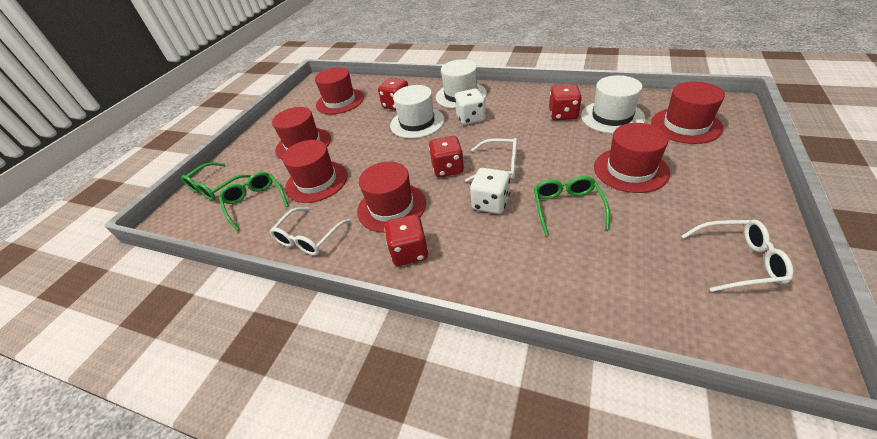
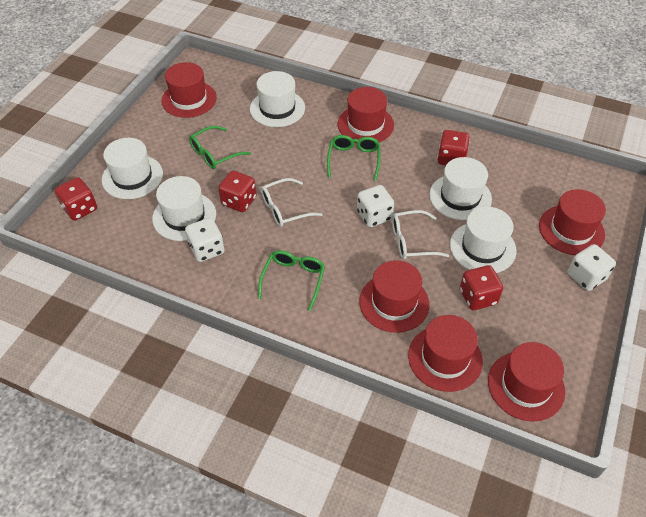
white dice: [454,88,486,125] [470,168,510,214] = 2 -> [185,218,224,262] [357,185,394,227] [568,244,616,291] = 3
white glasses: [270,207,351,255] [465,138,517,182] [681,220,794,292] = 3 -> [261,178,323,227] [392,210,449,259] = 2
white hat: [390,85,445,138] [436,59,487,109] [581,75,645,134] = 3 -> [102,138,163,199] [152,176,216,241] [250,71,305,127] [429,157,492,220] [450,207,517,273] = 5

